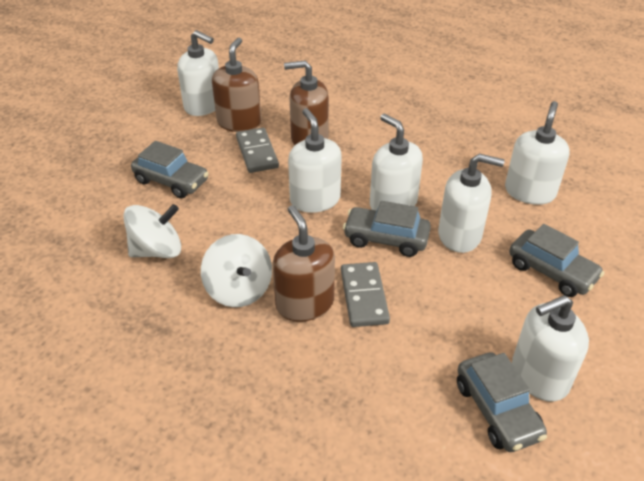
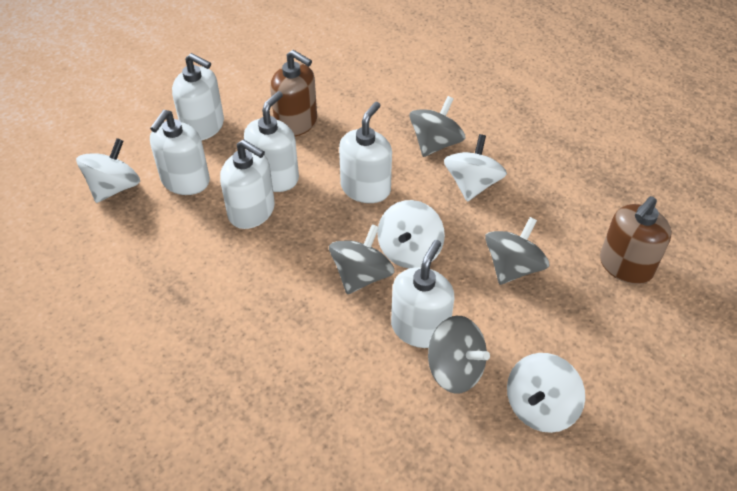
brown soap dispenser: [212,38,261,132] [273,205,335,322] [284,61,329,145] = 3 -> [270,50,317,137] [600,196,672,284] = 2
grey car: [131,141,209,198] [343,201,431,257] [457,352,547,452] [509,224,604,297] = 4 -> none = 0
grey domino: [236,128,279,173] [341,262,390,327] = 2 -> none = 0
grey spinning top: none = 0 -> [329,224,395,294] [409,96,466,157] [428,316,490,394] [485,217,549,285] = 4
white spinning top: [123,204,181,258] [201,234,272,307] = 2 -> [76,138,140,203] [377,200,445,268] [444,134,507,202] [507,353,585,433] = 4

